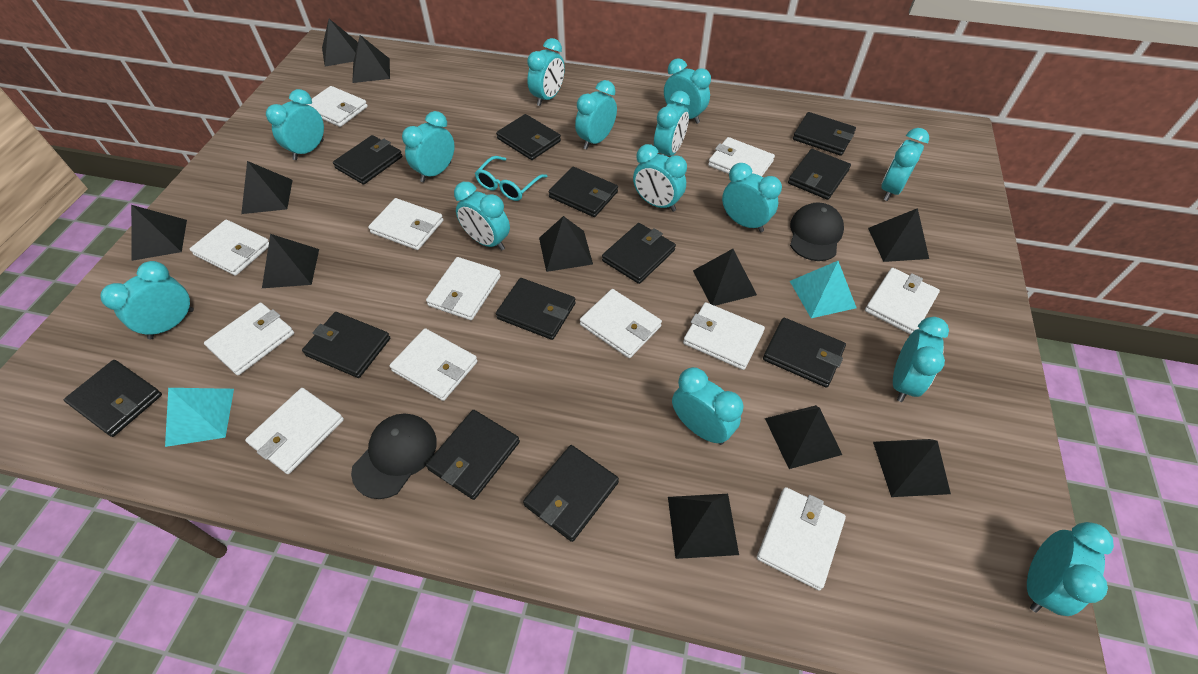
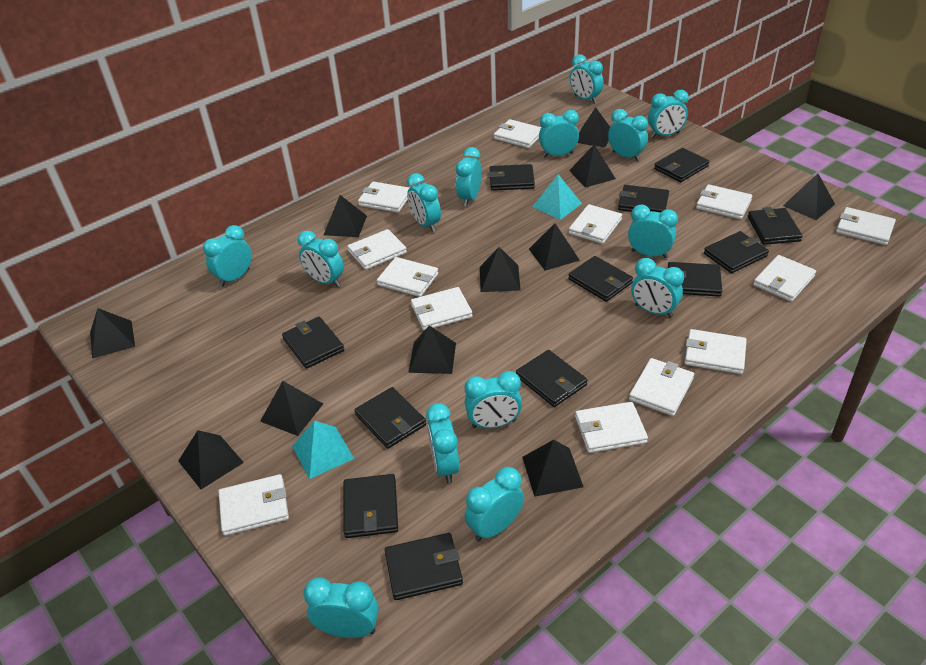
black cap: [351,414,437,499] [790,202,844,261] = 2 -> none = 0
turquoise glasses: [475,156,548,201] = 1 -> none = 0
white wallet: [190,220,269,276] [204,303,294,375] [245,388,344,474] [307,86,368,127] [368,198,443,250] [389,328,478,401] [426,257,501,320] [580,289,662,358] [683,302,765,370] [708,137,775,176] [757,487,846,591] [865,268,940,334] = 12 -> [218,474,289,536] [347,229,407,270] [358,181,409,213] [377,257,438,297] [411,287,472,331] [494,119,541,148] [569,204,622,244] [575,402,648,453] [629,358,694,416] [684,329,747,374] [696,184,752,220] [753,255,816,302] [836,207,896,245] = 13

